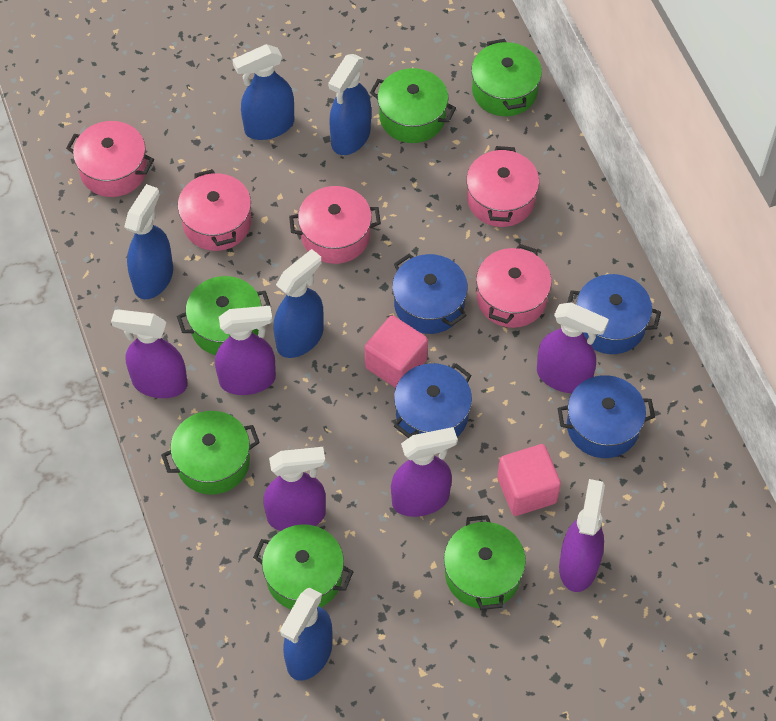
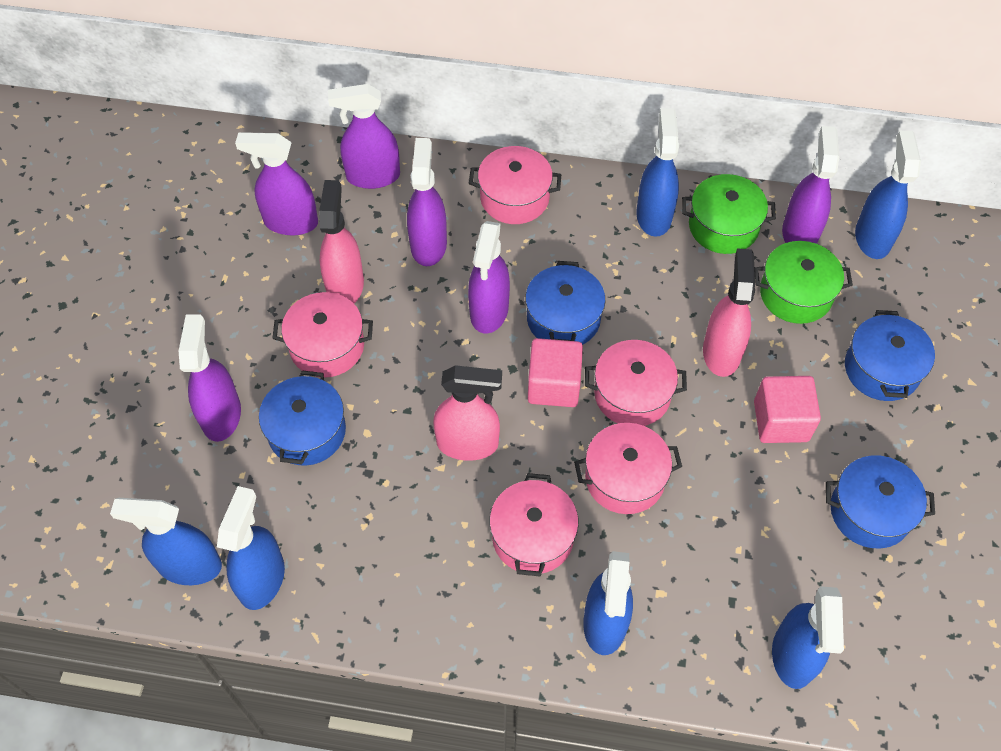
blue spray bottle: [124,184,173,299] [233,44,294,140] [274,249,324,358] [280,588,333,680] [329,54,371,155] = 5 -> [110,498,222,585] [217,486,285,610] [583,551,633,655] [636,108,679,237] [772,586,844,689] [855,131,921,259] = 6
green pot: [161,411,260,495] [177,276,271,355] [253,524,354,610] [370,68,456,143] [444,515,526,610] [471,39,542,116] = 6 -> [682,174,776,254] [754,241,853,324] = 2
pink spray bottle: none = 0 -> [319,180,364,304] [433,365,502,461] [703,248,755,377] = 3

